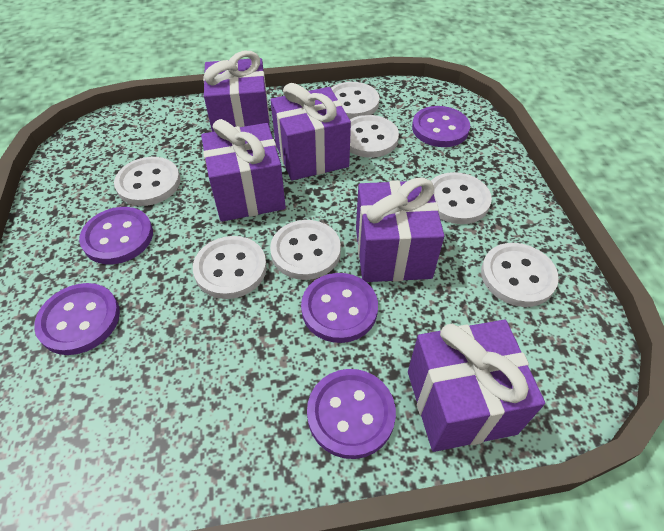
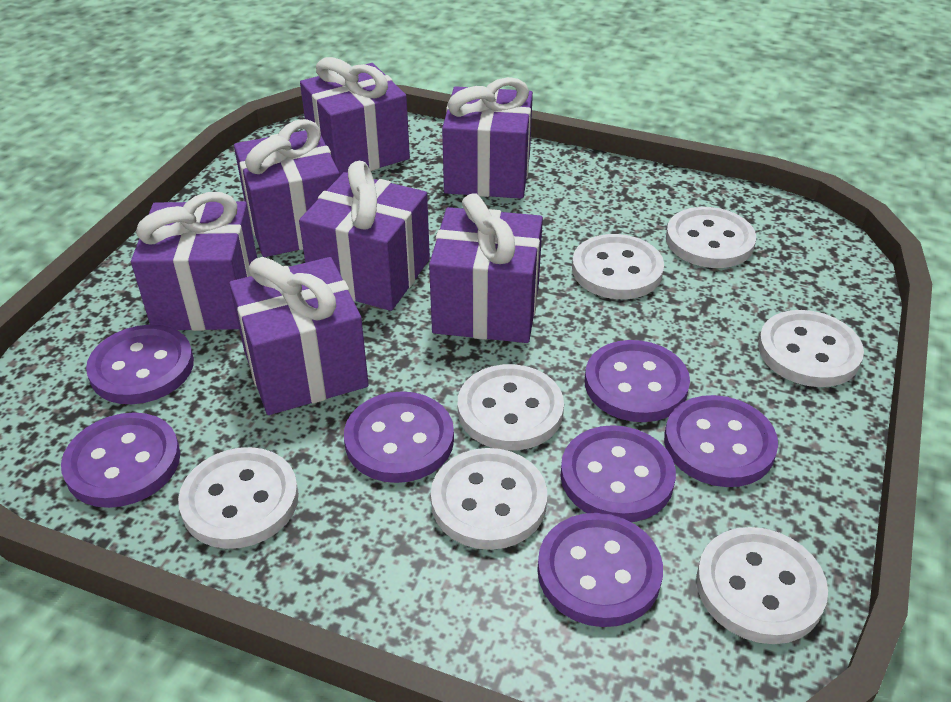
purple button: [34,283,120,355] [79,207,153,264] [301,273,378,343] [307,369,396,459] [412,106,470,147] = 5 -> [61,412,180,508] [86,325,194,404] [344,391,454,483] [537,513,663,627] [560,425,676,522] [585,340,690,422] [664,395,778,487] = 7
purple gift: [201,119,286,222] [203,51,270,132] [270,83,351,180] [356,177,444,282] [408,320,545,452] = 5 -> [131,192,257,331] [229,257,369,415] [234,119,340,257] [299,161,430,311] [300,57,410,175] [429,193,543,343] [442,77,533,199] = 7

